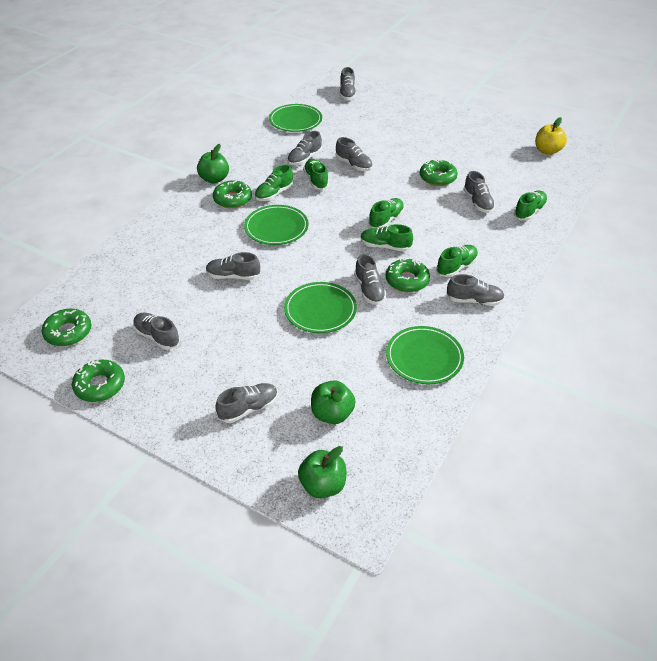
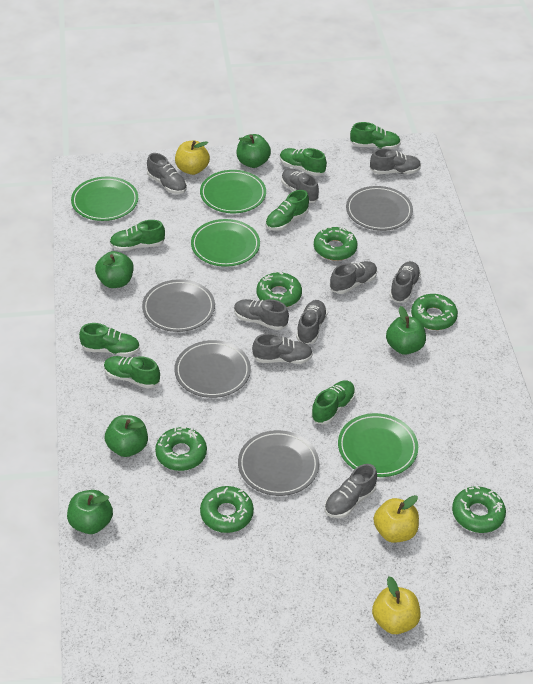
green apple: [197,144,229,184] [298,446,346,498] [311,380,356,424] = 3 -> [67,490,113,534] [95,251,133,288] [105,415,148,457] [237,134,271,168] [386,306,426,355] = 5
green donut: [42,309,91,346] [72,360,125,402] [213,180,252,208] [386,258,430,292] [420,159,458,186] = 5 -> [155,427,207,471] [200,486,254,533] [257,272,302,307] [314,227,357,261] [411,294,458,330] [452,486,506,533] = 6
green shoe: [255,165,294,201] [303,159,329,190] [360,224,413,252] [369,198,404,229] [436,245,478,277] [514,191,548,221] = 6 -> [79,323,140,356] [104,356,160,388] [110,220,165,251] [265,190,309,231] [280,148,327,176] [311,380,356,425] [350,122,401,149] = 7
grey plate: none = 0 -> [142,279,215,332] [174,340,251,398] [238,430,319,496] [346,186,413,231] = 4
yellow apple: [535,117,567,155] = 1 -> [175,141,210,175] [372,576,421,634] [374,495,419,543] = 3

